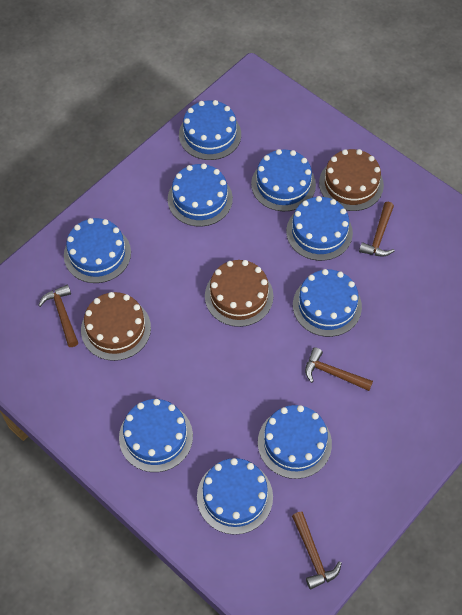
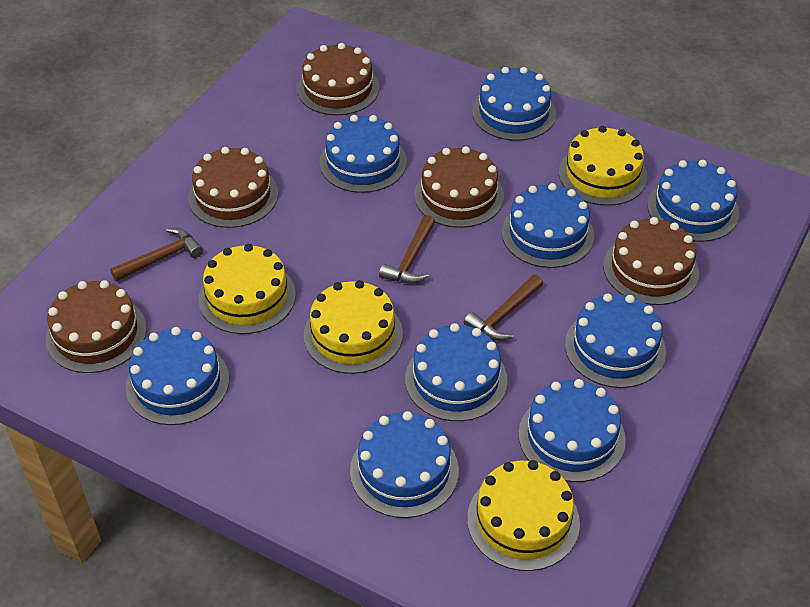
brown cake: [81,292,151,361] [205,260,273,327] [319,149,384,211] = 3 -> [46,280,147,373] [188,147,278,228] [297,43,379,115] [414,146,504,228] [603,217,699,305] = 5
brown hammer: [38,285,78,347] [292,511,342,590] [305,348,373,391] [359,202,394,256] = 4 -> [110,228,203,281] [379,215,435,284] [464,275,543,341] = 3
yellow cake: none = 0 -> [199,244,296,334] [303,280,403,374] [467,460,580,571] [559,126,647,206] = 4

